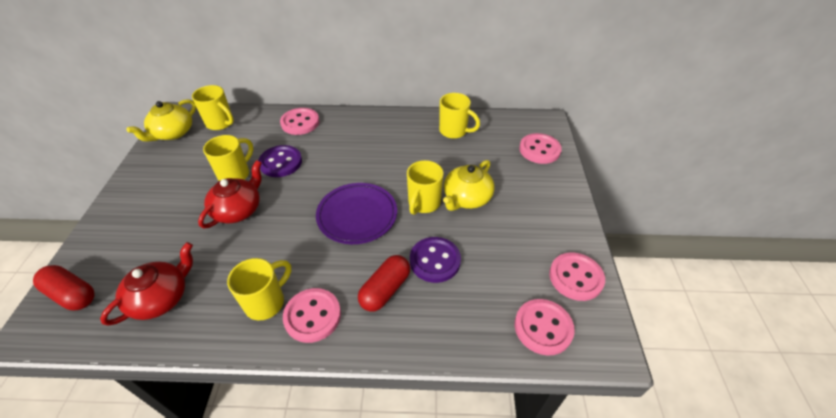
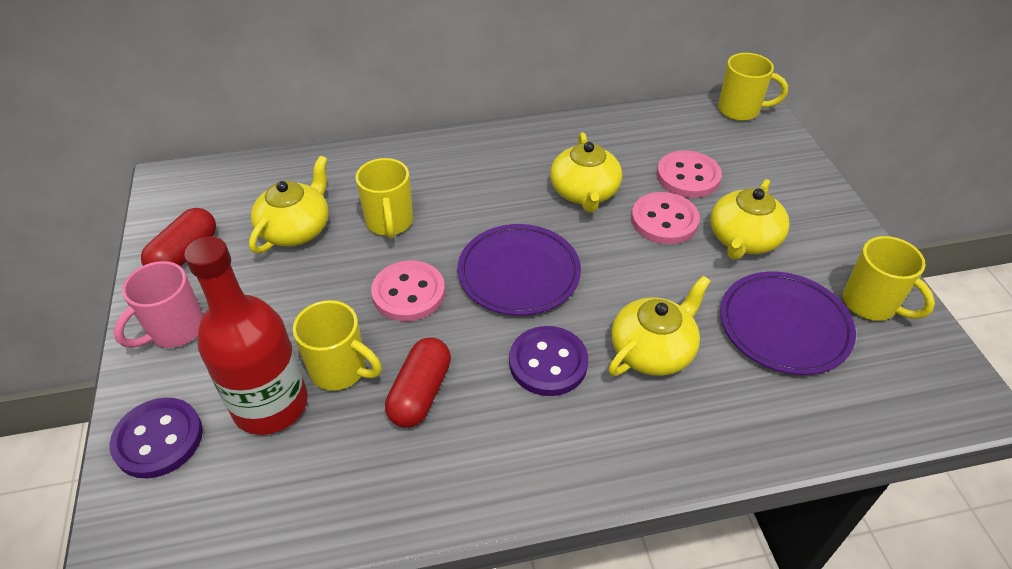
pink button: [280,108,320,135] [283,288,341,343] [515,299,575,356] [519,133,562,164] [549,253,605,301] = 5 -> [371,260,445,322] [631,192,700,244] [657,151,722,198] = 3
pink mug: none = 0 -> [114,261,203,348] = 1
purple plate: [316,183,397,244] = 1 -> [458,224,581,316] [720,272,856,375] = 2
red bottle: none = 0 -> [184,236,308,435] = 1
red teapot: [100,242,193,326] [198,160,262,229] = 2 -> none = 0
yellow mug: [192,85,234,130] [203,135,253,181] [227,258,291,321] [407,160,444,215] [439,93,480,139] = 5 -> [293,300,382,391] [355,158,413,238] [718,53,788,121] [843,236,935,321] = 4
yellow teapot: [126,99,196,142] [443,160,495,211] = 2 -> [249,156,329,253] [550,132,622,212] [609,276,710,376] [710,179,790,260] = 4

